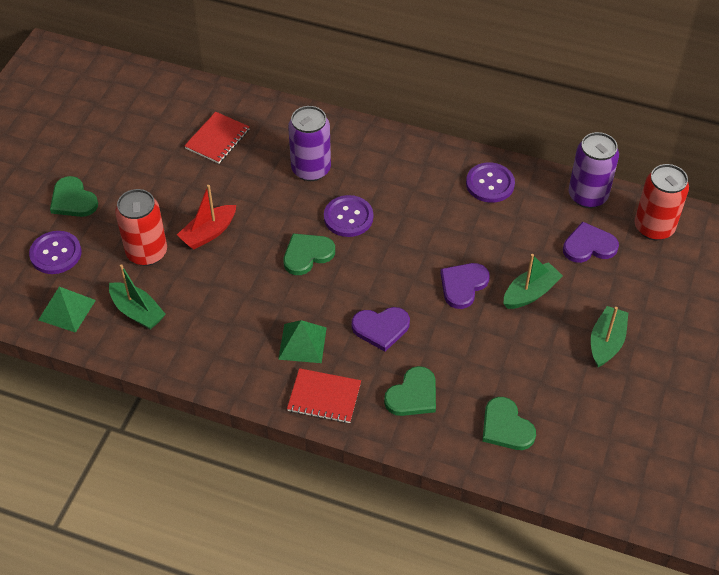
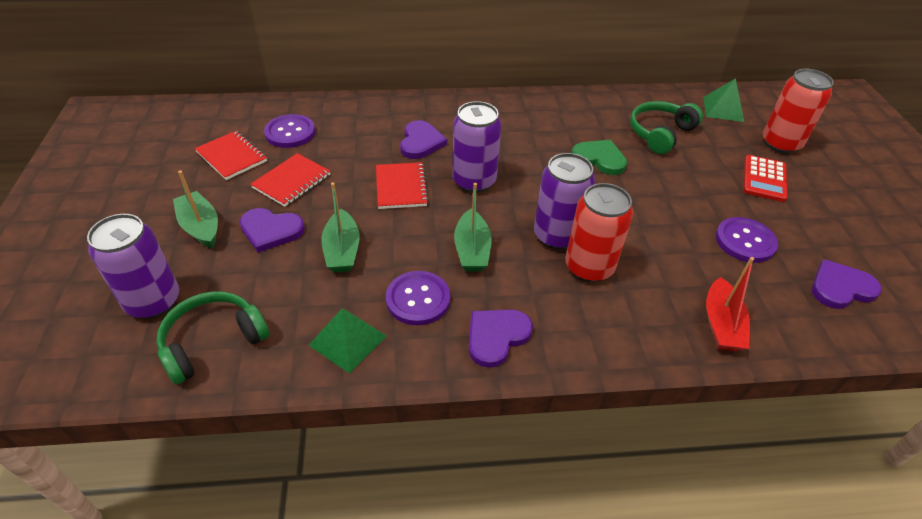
green headphones: none = 0 -> [156,291,269,384] [630,101,703,154] = 2
green heart: [50,176,98,217] [283,234,335,275] [384,366,436,416] [482,397,536,450] = 4 -> [572,140,627,175] = 1
purple can: [288,106,331,181] [569,132,619,208] = 2 -> [87,214,179,319] [452,101,501,193] [534,153,595,249] = 3
purple heart: [352,307,410,352] [440,263,490,309] [563,222,619,263] = 3 -> [239,208,305,253] [400,120,447,159] [469,309,533,368] [812,259,882,309] = 4
red calculator: none = 0 -> [743,155,787,202] = 1
red notebook: [184,112,250,164] [287,368,361,423] = 2 -> [195,131,267,180] [250,153,330,207] [376,162,429,209] = 3

